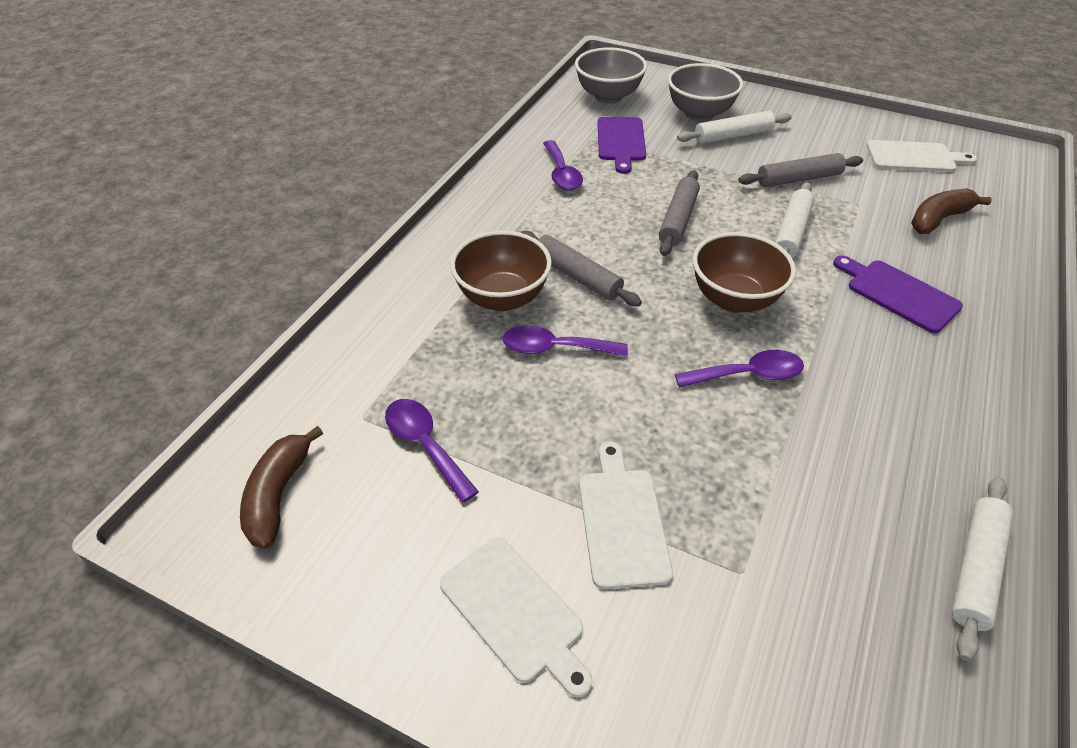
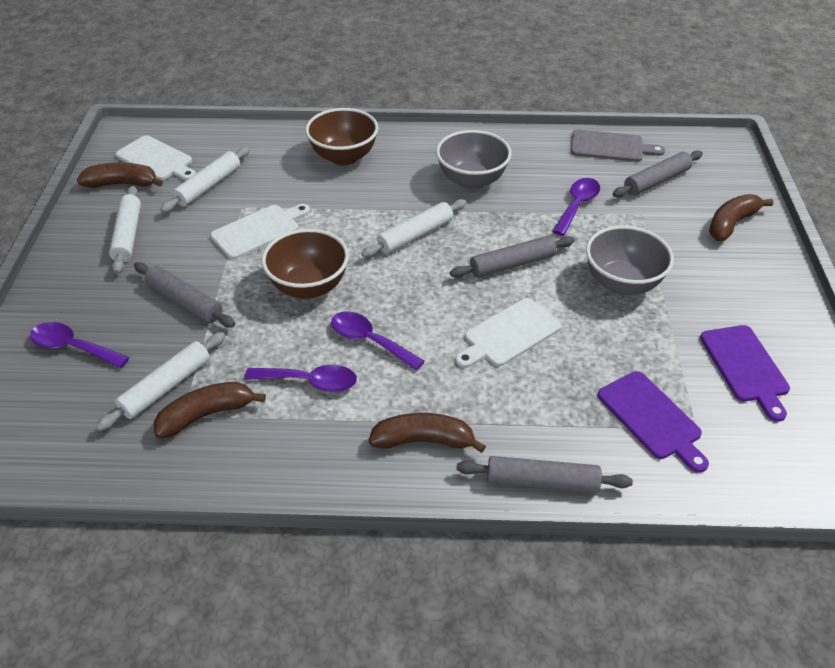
brown banana: [240,426,323,549] [911,188,992,234] = 2 -> [77,162,163,188] [154,382,266,439] [369,413,486,453] [709,194,773,241] = 4
grey cutting board: none = 0 -> [571,129,665,162] = 1
grey rolling pin: [521,231,642,307] [659,170,700,256] [738,153,863,187] = 3 -> [134,262,235,328] [450,236,575,278] [456,456,633,493] [613,150,703,197] = 4
white rolling pin: [677,111,791,144] [775,182,815,258] [952,477,1013,661] = 3 -> [96,332,225,431] [109,186,141,274] [160,147,250,213] [361,199,467,258] = 4

